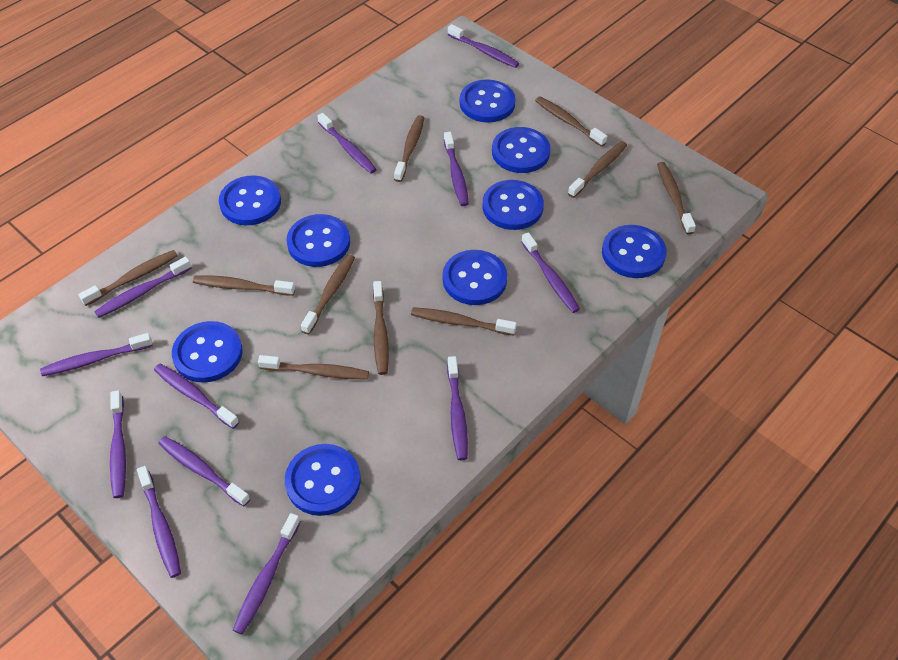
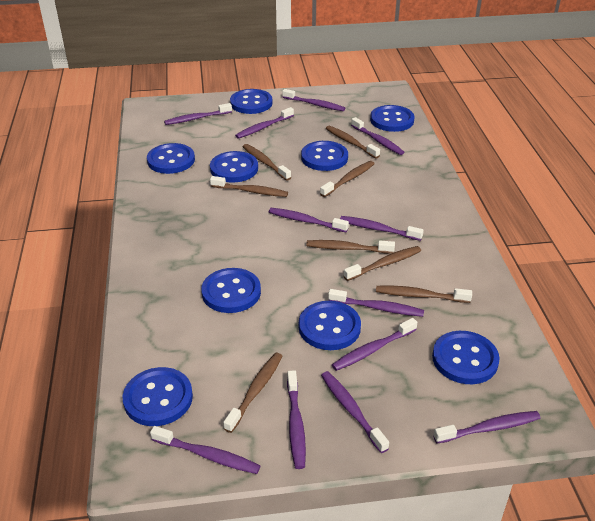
brown toothbrush: [78,250,178,306] [193,275,295,296] [258,355,369,380] [301,254,355,334] [373,281,389,375] [394,115,424,182] [411,307,517,336] [535,97,607,147] [568,141,627,198] [657,162,696,235] = 10 -> [210,176,288,197] [223,353,283,433] [243,144,291,181] [306,240,395,254] [320,161,375,197] [326,126,380,158] [344,246,421,281] [376,286,472,303] = 8

